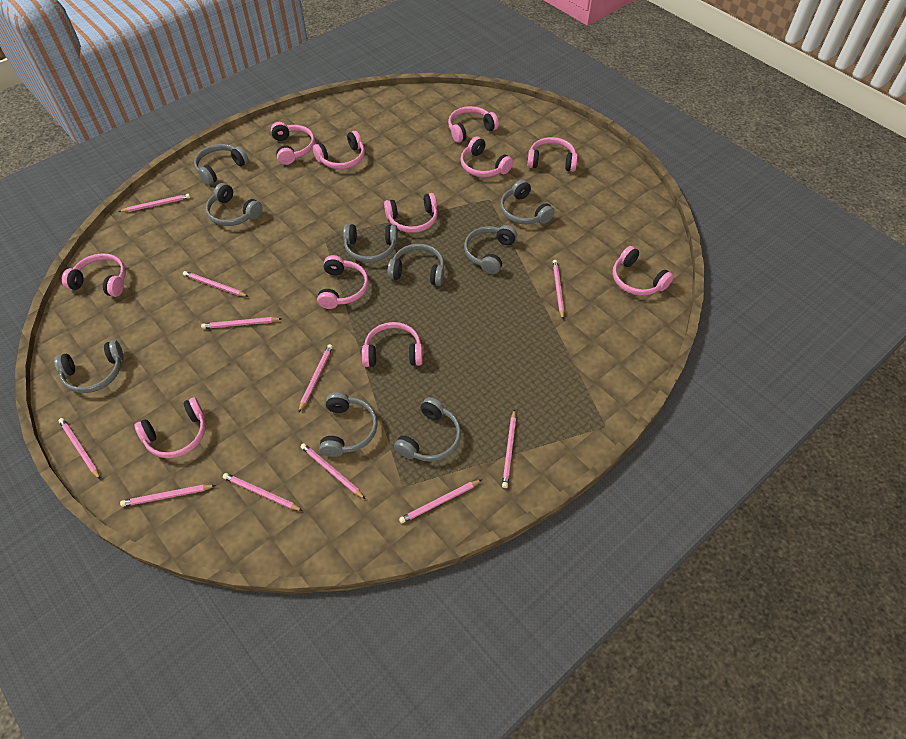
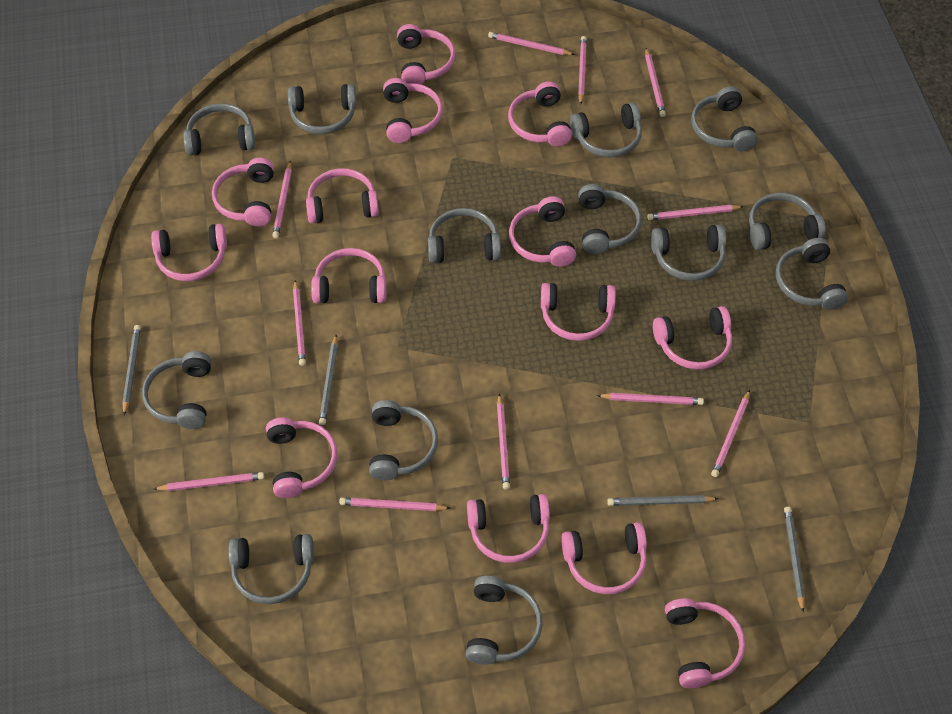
grey headphones: [54,340,124,393] [194,144,249,185] [206,183,263,226] [319,392,378,457] [343,224,398,263] [387,244,444,286] [394,397,461,462] [464,225,517,274] [500,179,555,224] = 9 -> [142,351,212,429] [184,103,255,156] [229,534,314,604] [288,84,357,134] [369,400,438,480] [428,208,501,263] [466,576,543,665] [570,102,642,157] [578,184,641,254] [651,225,726,281] [691,86,758,151] [749,193,826,250] [775,238,848,310] = 13
grey pencil: none = 0 -> [122,325,141,416] [319,335,338,425] [607,495,719,506] [784,507,805,613] = 4
pink headphones: [62,253,126,297] [135,397,206,458] [271,122,315,165] [313,131,365,169] [317,255,368,309] [362,322,423,367] [384,193,438,233] [448,106,499,143] [460,136,513,177] [527,137,578,172] [613,246,674,296] = 11 -> [151,224,227,281] [212,158,274,227] [266,417,337,498] [306,168,379,224] [311,248,386,303] [383,78,443,143] [397,24,455,85] [467,494,550,563] [508,82,572,147] [509,196,576,267] [541,283,616,341] [561,522,647,594] [653,306,732,369] [665,598,745,688] = 14

